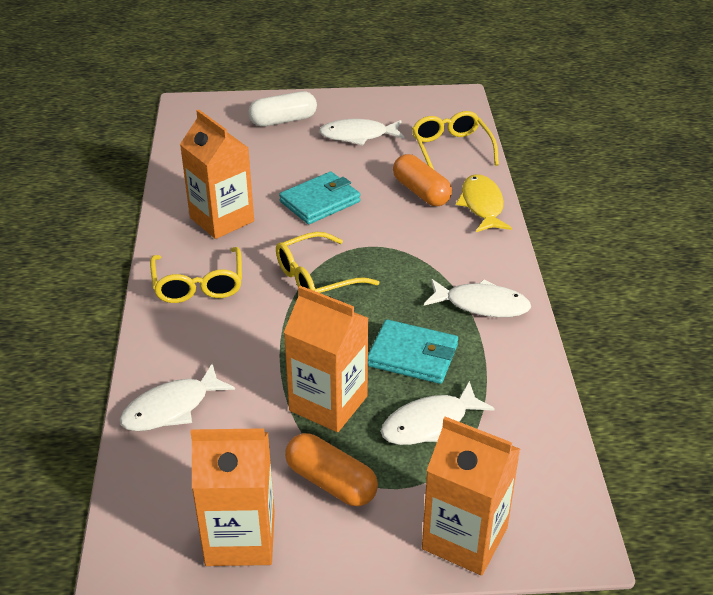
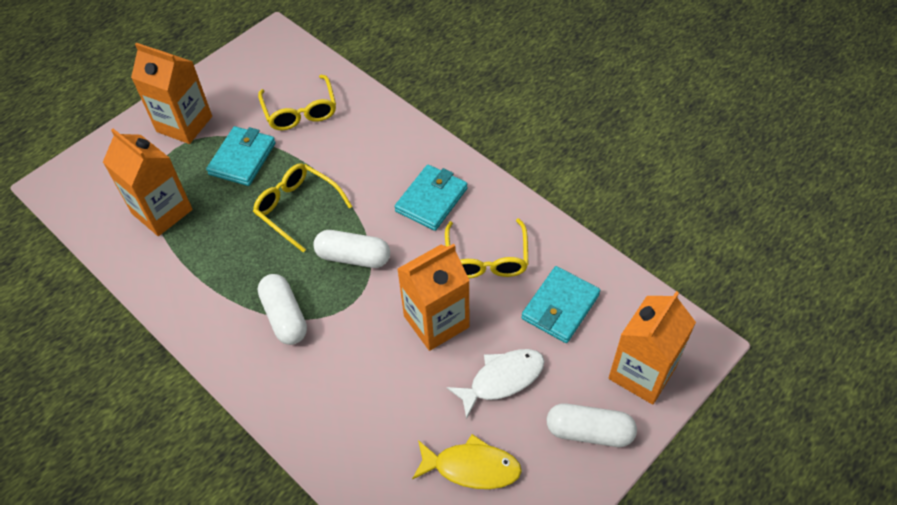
orange capsule: [285,433,378,506] [393,154,452,206] = 2 -> none = 0
turquoise wallet: [279,172,361,224] [368,319,458,384] = 2 -> [206,126,276,186] [395,165,468,231] [521,266,600,343] = 3
white capsule: [248,91,317,127] = 1 -> [258,274,307,345] [313,230,390,268] [547,403,637,447] = 3
white fish: [120,363,235,431] [319,119,405,145] [381,381,495,445] [424,279,531,317] = 4 -> [447,349,545,419] = 1

